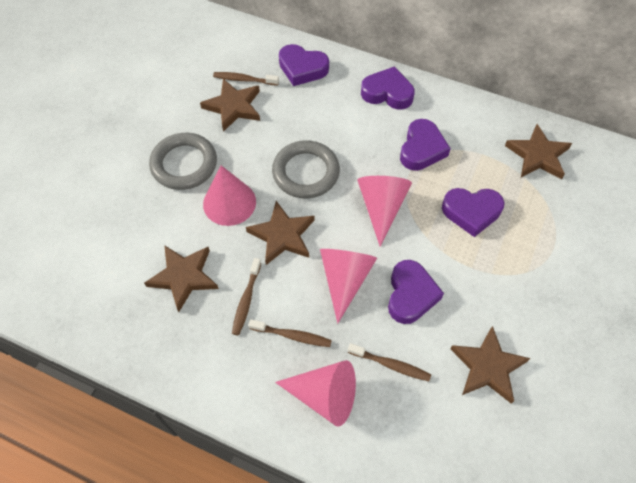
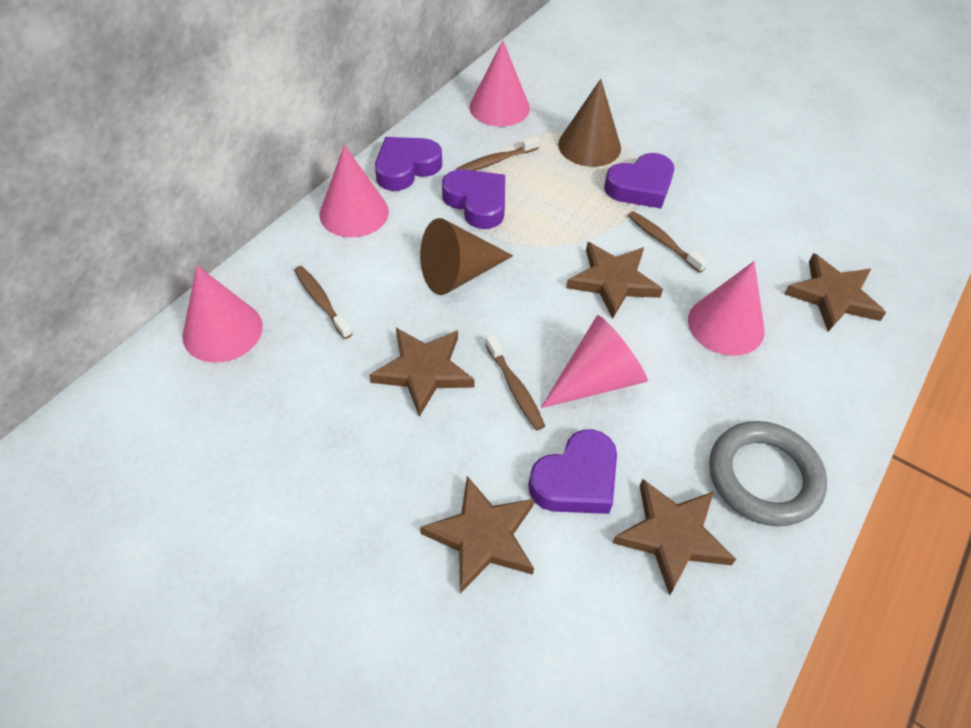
brown cone: none = 0 -> [420,218,513,295] [558,79,621,167] = 2
grey ring: [149,133,217,190] [272,140,340,198] = 2 -> [709,421,827,526] = 1
pink cone: [203,166,256,226] [275,360,356,427] [320,249,377,324] [357,176,412,247] = 4 -> [182,266,263,363] [320,145,389,238] [469,40,530,127] [541,315,648,408] [688,261,765,356] = 5
purple heart: [279,44,329,86] [361,66,415,110] [388,260,444,324] [400,119,451,171] [442,188,504,237] = 5 -> [375,137,442,191] [442,169,505,229] [528,429,617,514] [604,153,674,209] = 4

